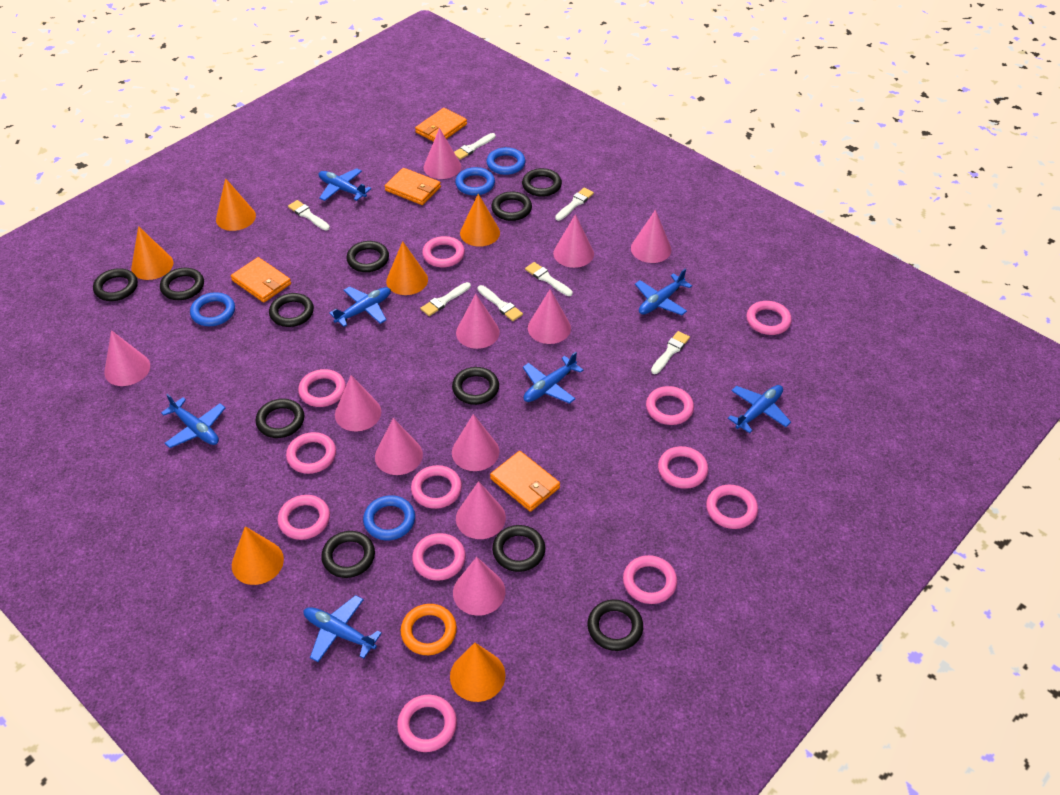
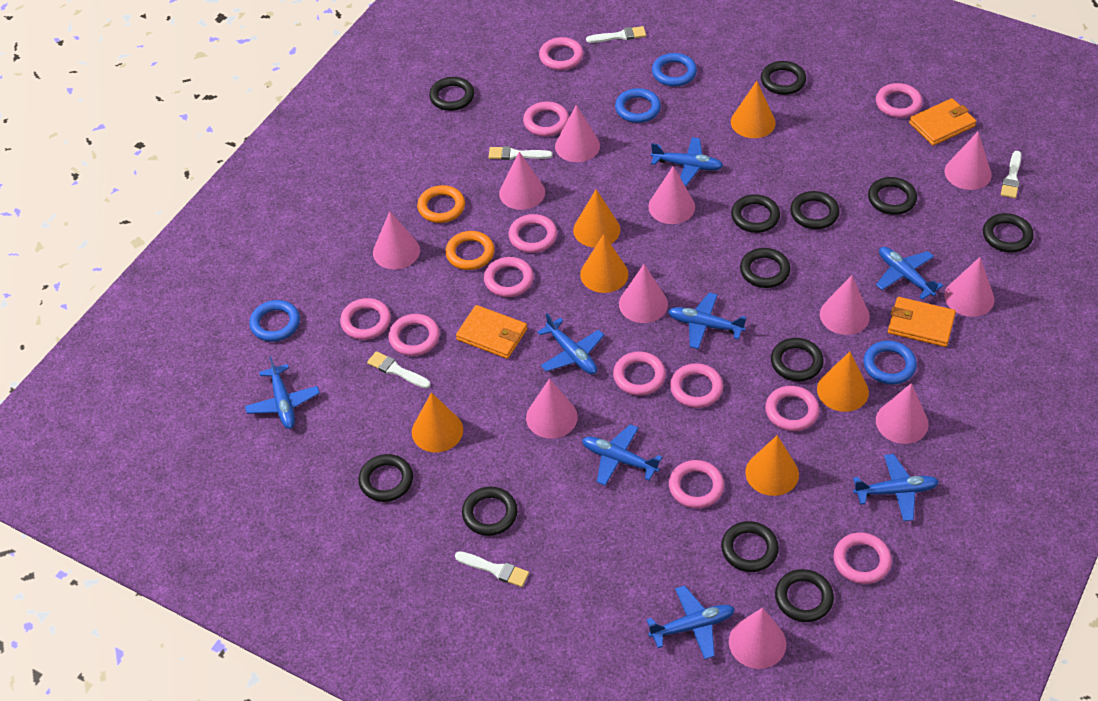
black ring: [93,268,138,301] [160,268,204,300] [256,399,304,438] [269,293,314,327] [321,531,375,578] [346,241,389,272] [452,367,499,405] [491,191,532,221] [492,525,545,572] [522,168,562,197] [587,599,643,651] = 11 -> [358,454,413,502] [429,77,474,111] [462,487,518,536] [721,521,779,572] [731,194,780,233] [740,248,791,288] [761,61,806,95] [771,338,824,381] [775,569,834,622] [790,191,840,229] [868,177,917,215] [983,213,1034,253] = 12
blue plane: [161,394,225,448] [304,595,382,662] [319,168,371,201] [329,286,391,327] [523,352,583,404] [635,269,692,315] [728,385,791,433] = 7 -> [245,356,320,429] [537,313,604,374] [582,424,662,486] [646,585,735,659] [651,137,723,186] [668,293,746,349] [853,454,939,521] [876,247,944,300] = 8
orange ring: [401,604,457,655] = 1 -> [417,185,465,223] [445,231,495,270] = 2
orange wallet: [231,257,291,303] [385,168,441,205] [415,108,467,142] [490,451,560,512] = 4 -> [456,305,527,359] [888,297,956,347] [909,98,976,146] = 3
white brush: [288,200,330,231] [420,282,471,316] [454,133,496,160] [477,285,523,321] [525,262,573,296] [555,188,594,221] [651,331,690,374] = 7 -> [367,351,431,388] [455,551,529,587] [489,146,553,160] [586,26,646,43] [1001,151,1021,198] = 5

